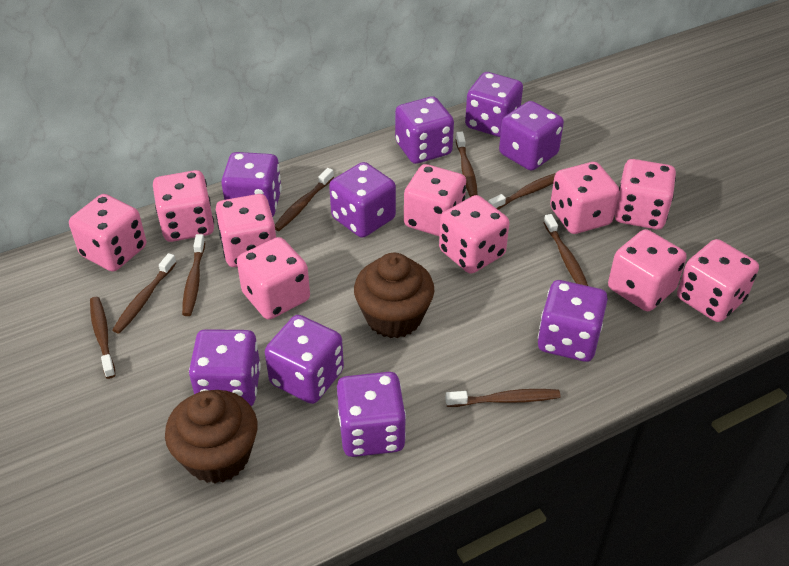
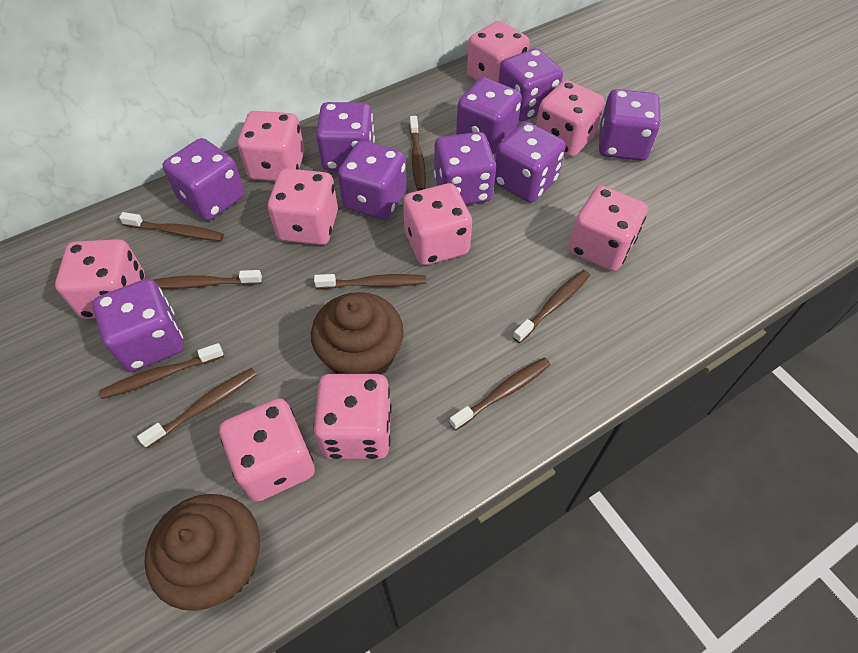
pink dice: [69,194,146,272] [153,170,214,242] [215,194,276,267] [237,237,310,319] [404,164,466,236] [439,195,509,274] [550,162,619,234] [608,229,687,311] [614,159,676,229] [677,239,759,322] = 10 -> [55,239,145,319] [219,398,315,502] [238,111,305,181] [268,169,338,245] [314,374,392,459] [403,183,472,265] [467,21,530,82] [536,80,605,157] [568,186,648,271] = 9

